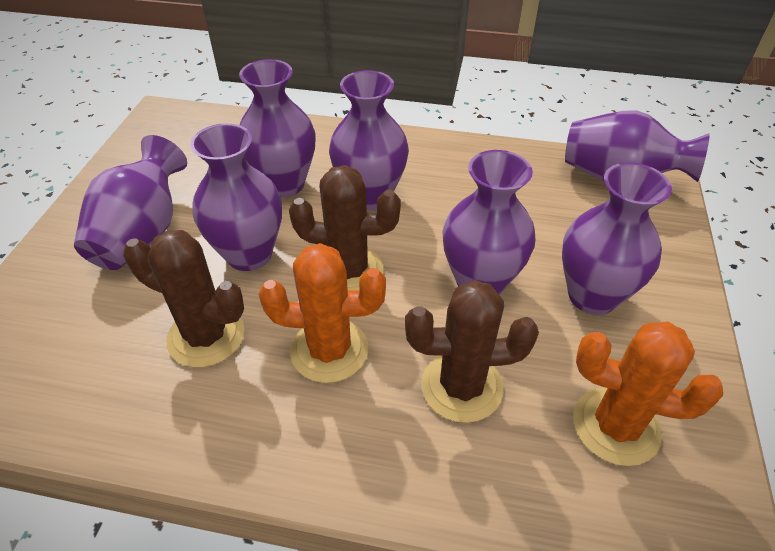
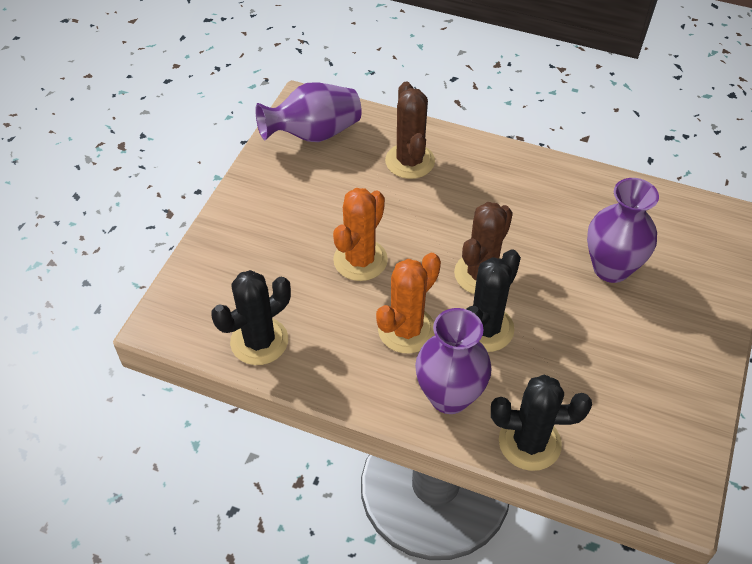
black cactus: none = 0 -> [211,270,291,365] [466,249,521,352] [491,375,592,471] = 3
brown cactus: [123,230,245,368] [289,165,401,290] [405,280,539,423] = 3 -> [385,81,435,179] [454,202,513,294] = 2
purple vase: [74,135,187,270] [190,123,282,271] [239,59,316,198] [329,70,409,210] [442,150,535,295] [562,162,672,315] [565,110,710,182] = 7 -> [255,82,362,142] [415,308,492,414] [587,178,659,283] = 3

